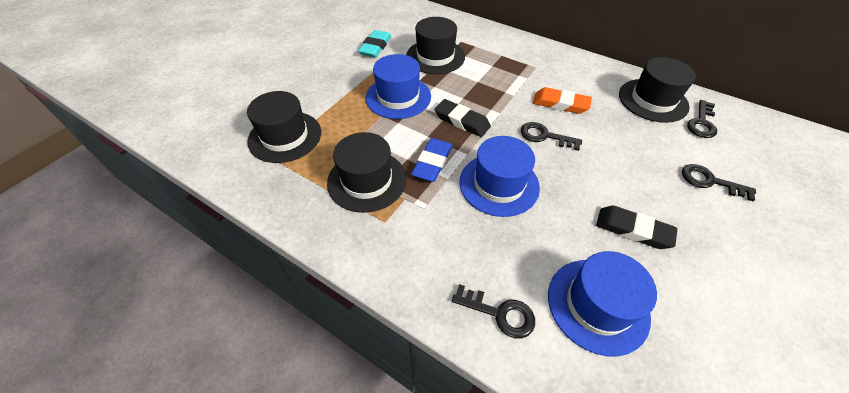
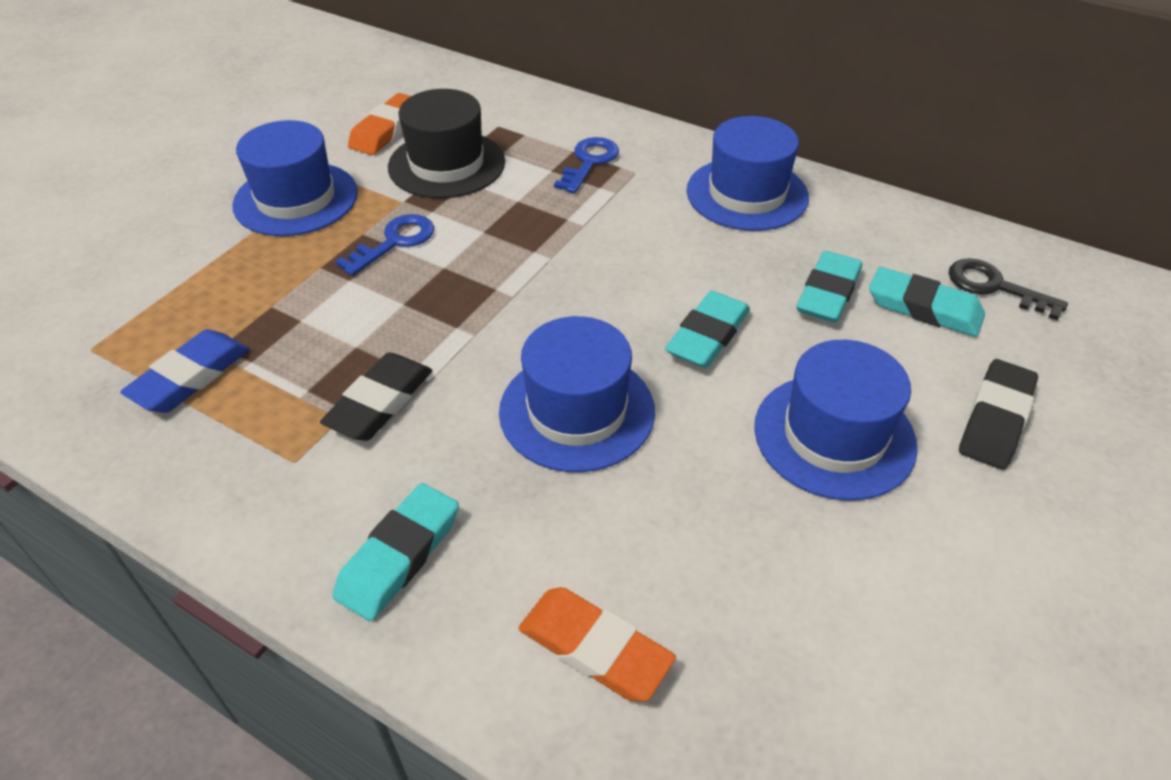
black hat: [247,91,321,163] [327,132,407,213] [406,17,465,74] [619,57,696,123] = 4 -> [388,89,505,198] = 1
black key: [452,284,535,339] [521,122,582,151] [682,164,756,201] [687,100,717,138] = 4 -> [949,258,1068,320] = 1
blue hat: [365,54,431,119] [459,136,540,217] [548,251,657,356] = 3 -> [232,120,358,236] [499,316,655,472] [687,116,809,231] [754,340,918,500] = 4
blue key: none = 0 -> [335,214,434,276] [554,137,619,193] = 2
orange eraser: [533,87,592,114] = 1 -> [348,93,411,155] [519,587,676,701] = 2
turquoise eraser: [358,30,392,57] = 1 -> [332,483,459,621] [665,291,750,368] [796,251,862,323] [869,267,985,337] = 4

